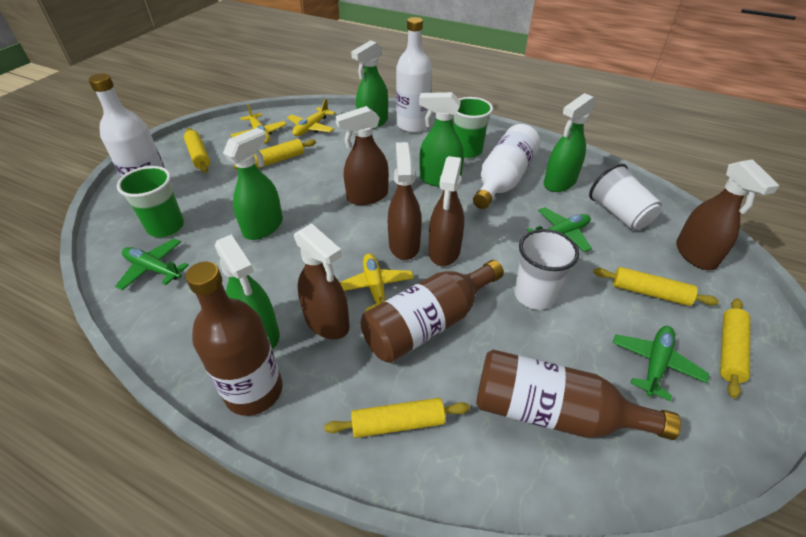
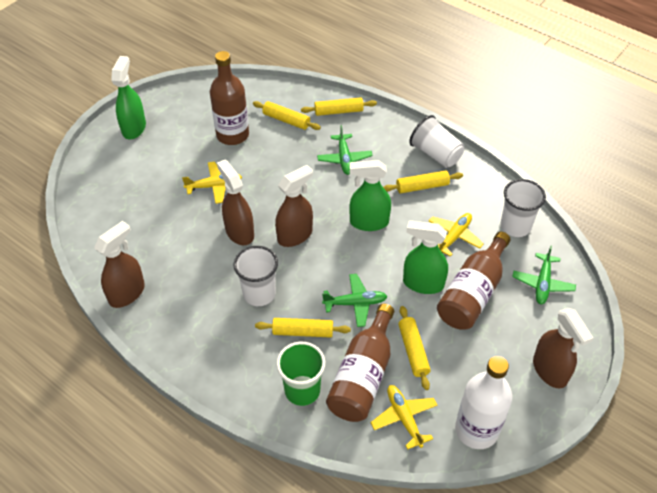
brown spray bottle: [294,223,350,339] [335,106,389,205] [388,142,421,260] [429,156,464,266] [676,159,780,270] = 5 -> [94,221,145,308] [217,160,254,245] [275,165,313,247] [533,308,594,388] = 4
green cup: [117,166,184,237] [453,97,493,158] = 2 -> [277,342,325,406] = 1
green spray bottle: [215,234,280,349] [223,128,283,240] [351,40,388,129] [419,92,464,187] [544,93,596,192] = 5 -> [111,56,146,139] [349,160,391,231] [403,220,448,294] = 3
white bottle: [88,74,173,188] [396,17,432,133] [473,124,541,209] = 3 -> [455,356,512,449] = 1
white cup: [514,229,579,310] [589,164,662,230] = 2 -> [233,246,278,306] [409,115,464,168] [500,179,546,237] = 3

